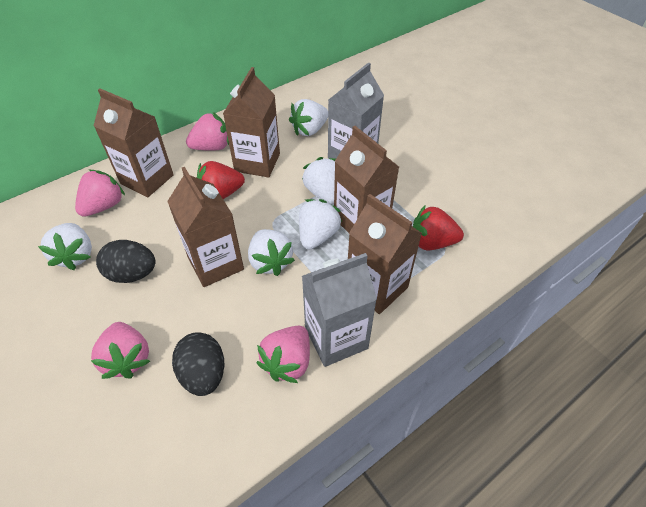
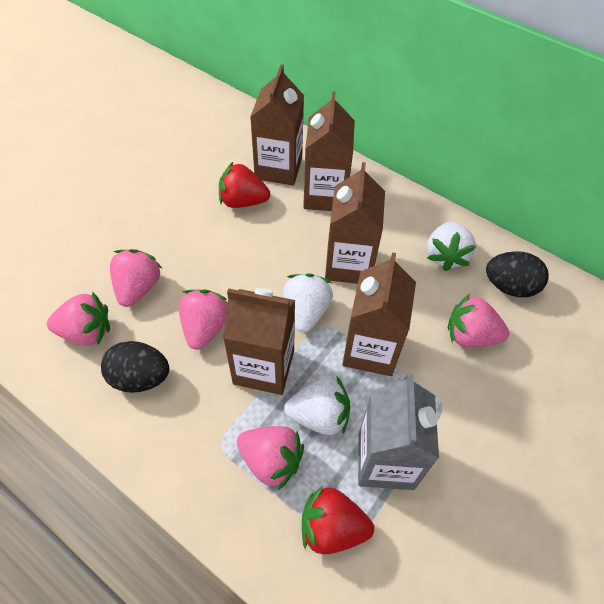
grey carton: [302,253,377,367] [328,62,384,159] = 2 -> [358,374,439,490] = 1
pink strawberry: [75,170,125,217] [91,322,150,379] [186,112,229,151] [257,326,310,383] = 4 -> [47,292,110,346] [110,249,162,307] [179,290,228,350] [237,426,304,490] [448,294,509,347] = 5
white strawberry: [38,223,92,270] [248,229,295,276] [289,99,328,136] [299,199,342,249] [302,157,336,204] = 5 -> [283,273,333,333] [284,377,350,435] [427,221,476,271] = 3

